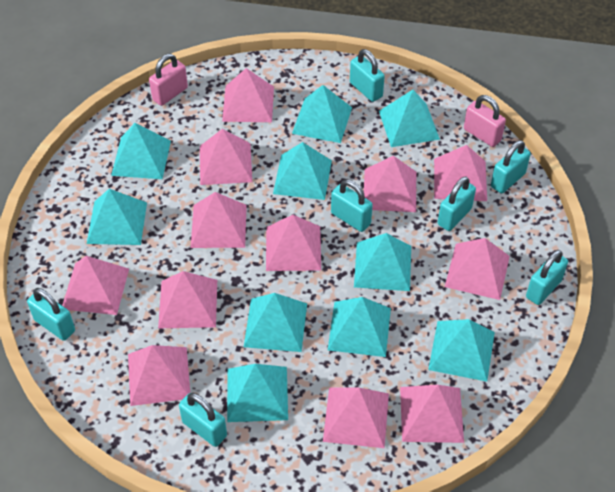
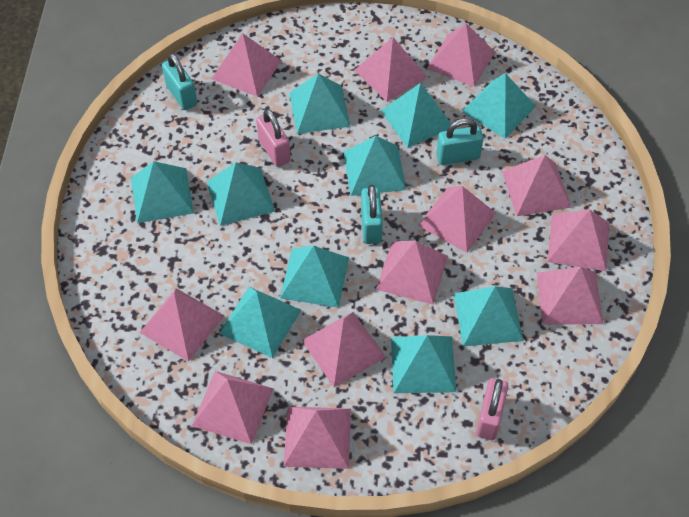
turquoise padlock: [27,288,75,341] [179,393,227,447] [331,180,373,232] [350,49,385,102] [438,176,476,231] [491,140,531,193] [526,250,568,305] = 7 -> [162,53,197,110] [361,185,383,244] [436,118,484,165] = 3

